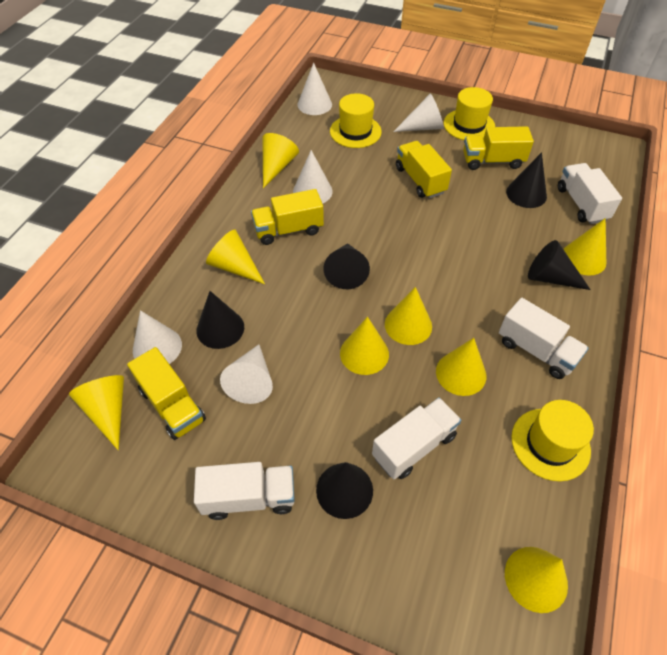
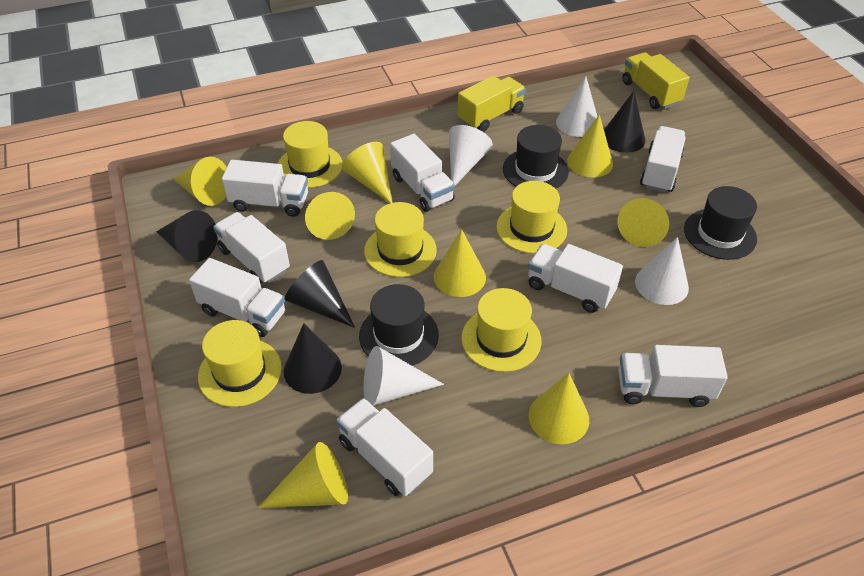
black cone: [197,291,244,349] [316,462,373,519] [323,243,370,289] [506,152,547,208] [528,240,591,290] = 5 -> [156,210,218,262] [284,323,342,394] [285,260,355,328] [604,91,646,153] = 4
black hat: none = 0 -> [359,284,439,365] [503,125,569,189] [684,186,757,260] = 3
white cone: [133,310,182,364] [220,344,273,404] [293,150,333,204] [298,63,332,115] [393,93,444,132] = 5 -> [364,346,444,406] [449,125,493,185] [556,76,597,137] [635,237,689,305] = 4
white truck: [194,462,295,520] [372,397,461,479] [499,298,589,379] [558,163,622,224] = 4 -> [189,258,286,337] [213,212,290,284] [222,160,308,217] [336,398,433,496] [390,134,455,212] [528,244,623,313] [618,345,728,407] [640,126,686,193] = 8
yellow hat: [330,93,382,148] [444,87,495,140] [511,400,594,481] = 3 -> [198,320,282,407] [278,121,343,188] [364,202,437,277] [461,288,541,372] [496,181,567,254] = 5
yellow truck: [127,347,206,440] [251,189,324,245] [396,141,452,198] [463,126,534,170] = 4 -> [457,76,526,132] [622,52,689,109] = 2

